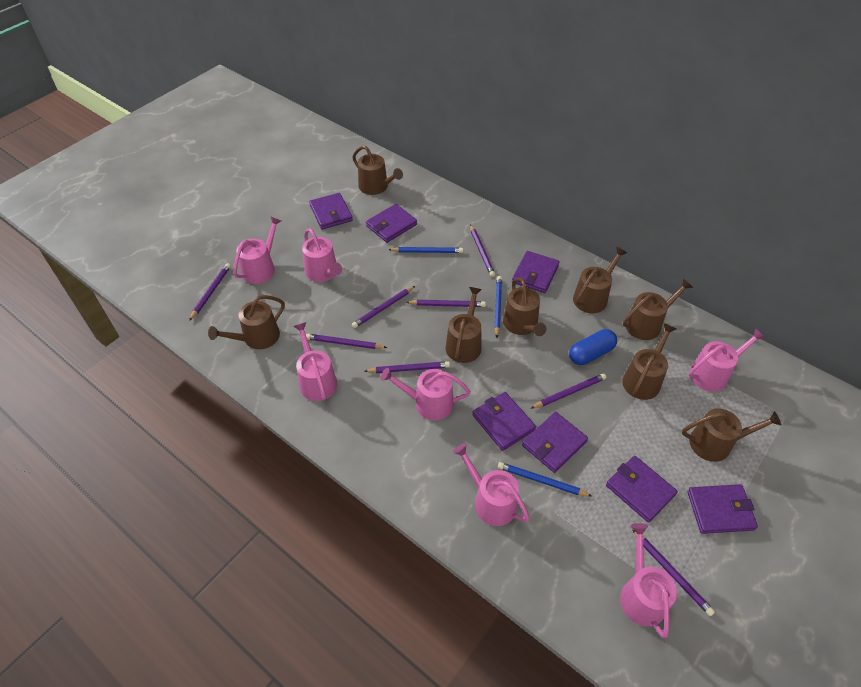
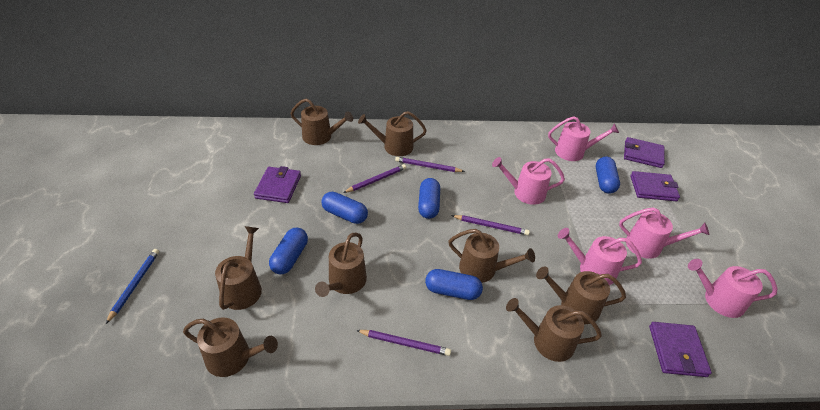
blue capsule: [569,329,617,365] = 1 -> [269,228,308,274] [321,192,368,224] [418,178,440,219] [425,269,483,300] [596,157,620,193] = 5
blue pencil: [388,247,463,253] [494,276,502,338] [498,462,592,496] = 3 -> [106,249,159,324] = 1
pink watering can: [233,216,281,284] [294,322,337,401] [302,228,342,282] [380,368,470,420] [453,444,530,526] [620,523,677,638] [689,328,766,392] = 7 -> [492,157,565,205] [548,116,619,161] [558,228,642,285] [619,207,709,259] [688,259,777,318] = 5
purple pencil: [189,263,231,321] [306,334,387,349] [352,286,415,328] [365,361,450,373] [406,300,486,307] [470,224,495,277] [530,373,606,409] [632,529,715,616] = 8 -> [343,164,406,193] [356,330,451,356] [395,157,465,172] [451,215,530,235] = 4
purple wallet: [309,193,353,230] [366,204,417,243] [472,392,536,451] [512,251,559,293] [522,412,588,473] [606,456,678,522] [687,484,758,534] = 7 -> [254,166,301,203] [624,137,665,168] [630,171,680,201] [649,322,712,377] = 4

